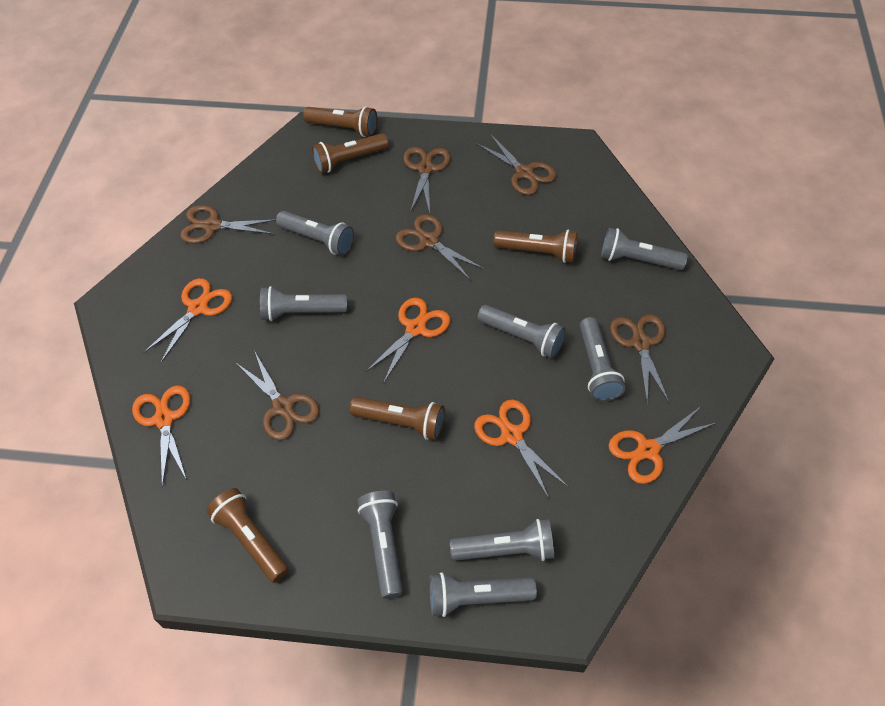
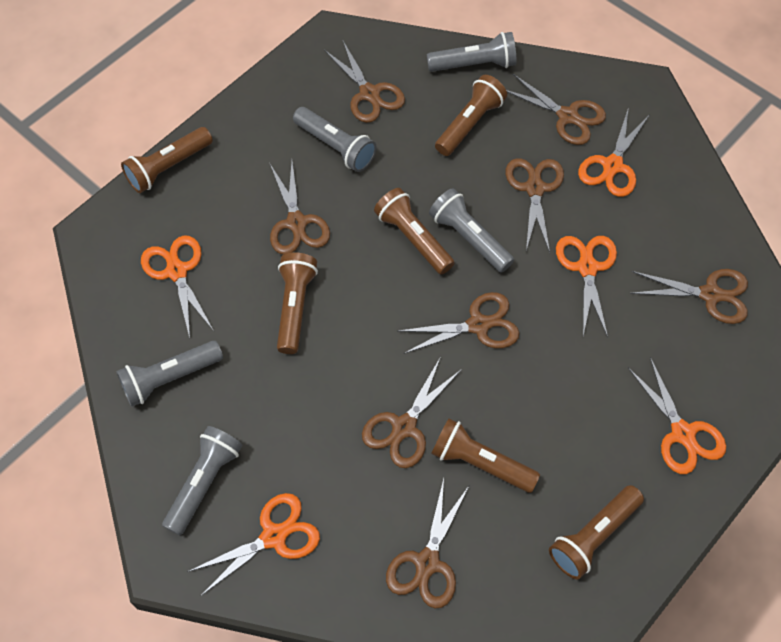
brown flashlight: [207,488,289,583] [303,106,377,137] [312,133,389,173] [350,397,445,440] [494,229,577,263] = 5 -> [121,127,213,193] [277,252,318,354] [374,188,455,275] [431,418,540,493] [435,75,507,156] [549,485,644,579] = 6
brown scissors: [180,205,276,244] [235,352,319,440] [396,214,485,280] [403,147,451,213] [476,134,557,195] [610,314,670,404] = 6 -> [270,162,330,255] [324,41,405,123] [362,358,462,468] [386,479,469,608] [398,292,519,354] [505,158,564,253] [506,74,606,145] [630,269,748,324] = 8
grey flashlight: [260,286,347,321] [276,211,354,256] [358,491,403,599] [429,572,537,617] [450,519,554,561] [477,305,566,359] [580,317,626,402] [601,228,688,270] = 8 -> [116,341,223,407] [162,426,242,535] [293,107,377,172] [427,32,517,72] [429,188,514,273] = 5

